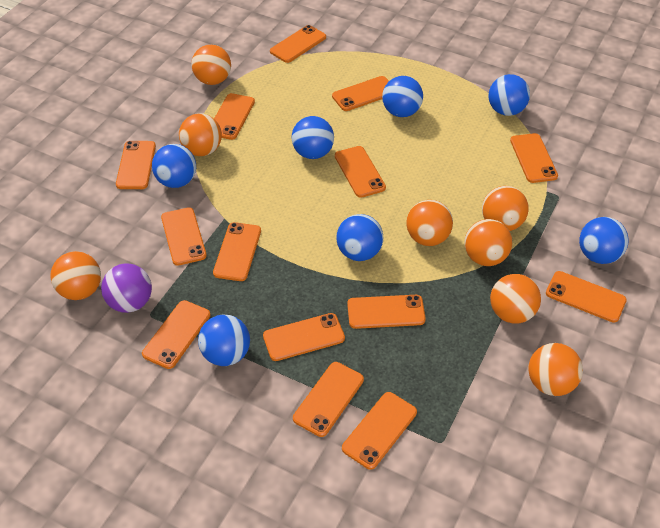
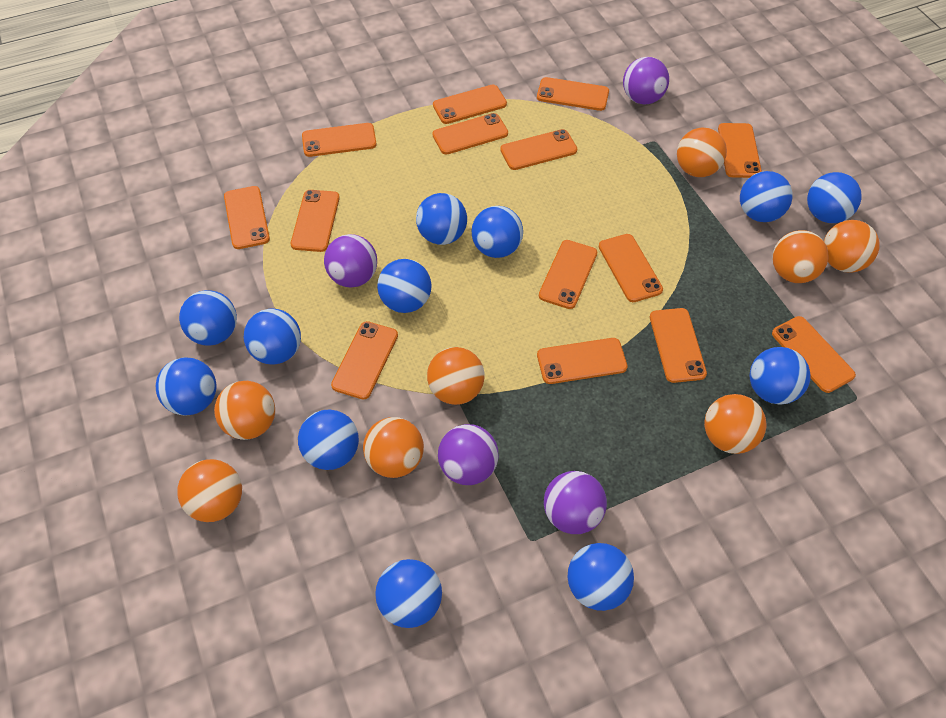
blue ball: [152,144,196,188] [198,315,250,366] [292,116,334,159] [337,214,383,261] [382,76,423,117] [488,74,530,116] [579,217,629,264] = 7 -> [156,357,217,415] [179,290,237,346] [244,308,301,365] [298,410,359,470] [375,559,442,628] [377,259,432,313] [416,193,467,245] [472,206,523,258] [567,543,634,611] [740,171,793,222] [750,347,811,405] [807,172,862,223] = 12
purple ball: [101,263,152,313] = 1 -> [324,234,377,288] [438,424,499,485] [544,471,607,534] [623,57,669,104] = 4

